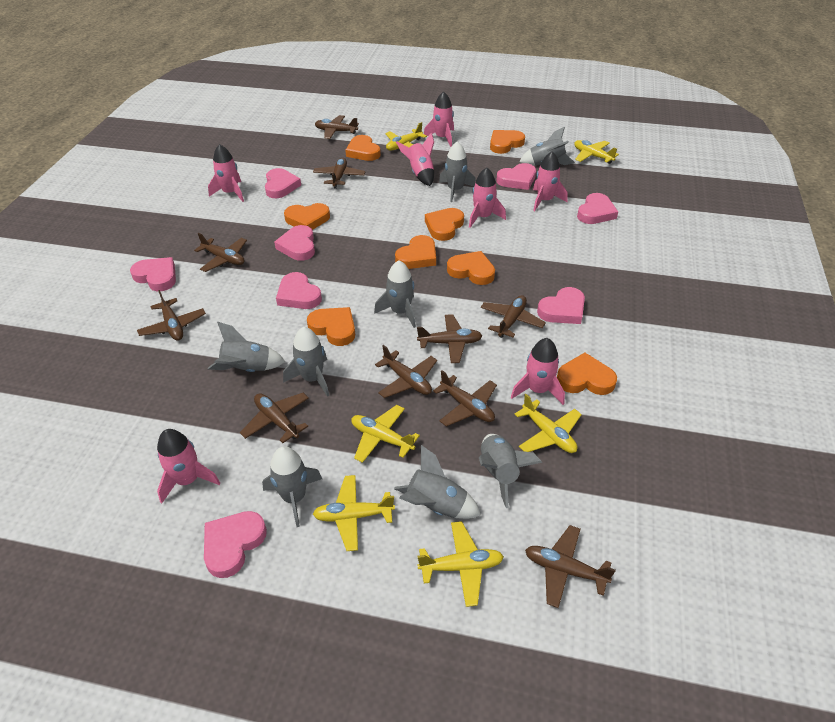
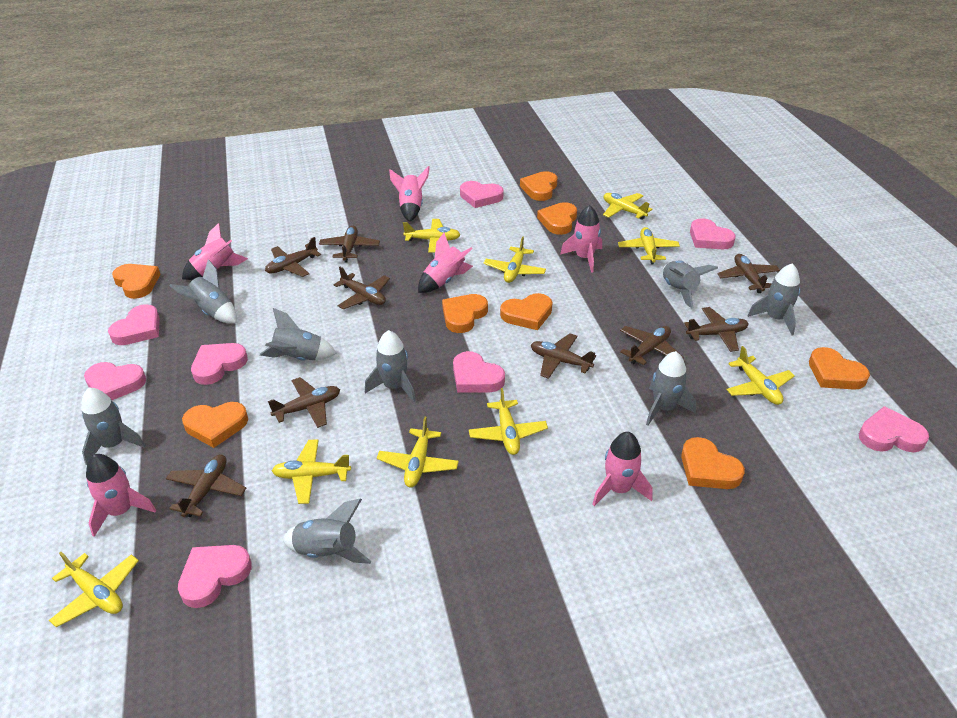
brown plane: [137,290,206,341] [194,233,247,272] [240,393,309,443] [313,158,365,189] [315,115,359,139] [375,345,437,398] [417,314,482,363] [433,370,497,427] [481,295,546,338] [525,525,616,608] = 10 -> [166,454,246,517] [265,237,321,277] [268,377,340,428] [319,226,380,263] [334,267,390,310] [531,333,596,379] [620,326,684,365] [684,307,749,352] [717,254,780,293] = 9
pink rocket: [157,429,220,503] [208,144,244,202] [396,132,434,186] [423,91,454,147] [469,167,506,228] [511,338,565,405] [533,151,568,211] = 7 -> [86,454,156,537] [182,223,248,280] [389,166,430,222] [418,233,473,293] [560,205,602,273] [592,432,653,506] = 6
yellow plane: [313,475,395,551] [351,405,420,463] [385,122,427,151] [417,521,504,607] [515,394,582,453] [574,140,619,164] = 6 -> [49,552,139,627] [272,439,351,504] [377,417,459,487] [403,219,461,253] [469,388,548,455] [484,236,546,283] [603,193,652,220] [618,227,680,265] [726,346,794,405] = 9

